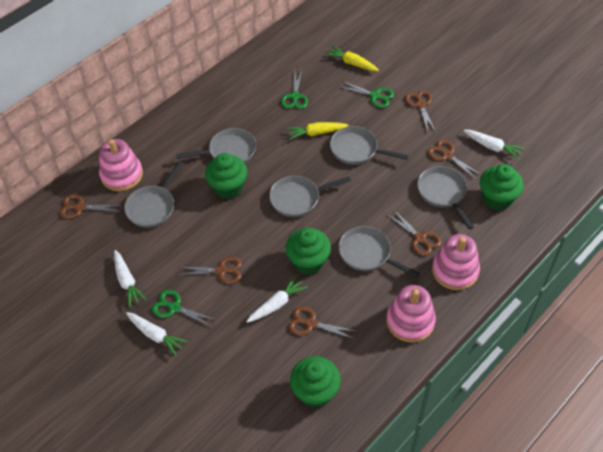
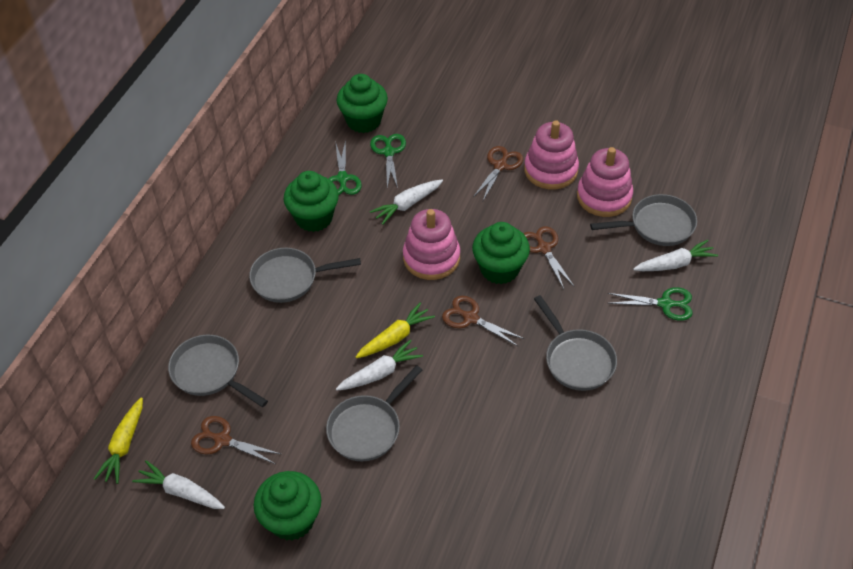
brown scissors: [60,195,122,219] [178,257,242,284] [288,306,355,339] [387,209,442,256] [405,90,436,132] [428,140,481,179] = 6 -> [191,416,281,464] [442,296,524,347] [473,146,523,201] [523,226,574,289] = 4
grey pan: [124,161,183,228] [176,128,256,163] [269,176,351,217] [330,126,409,165] [339,226,420,278] [417,166,474,229] = 6 -> [168,335,268,407] [249,248,361,303] [326,365,422,461] [534,295,617,391] [590,194,697,246] = 5

